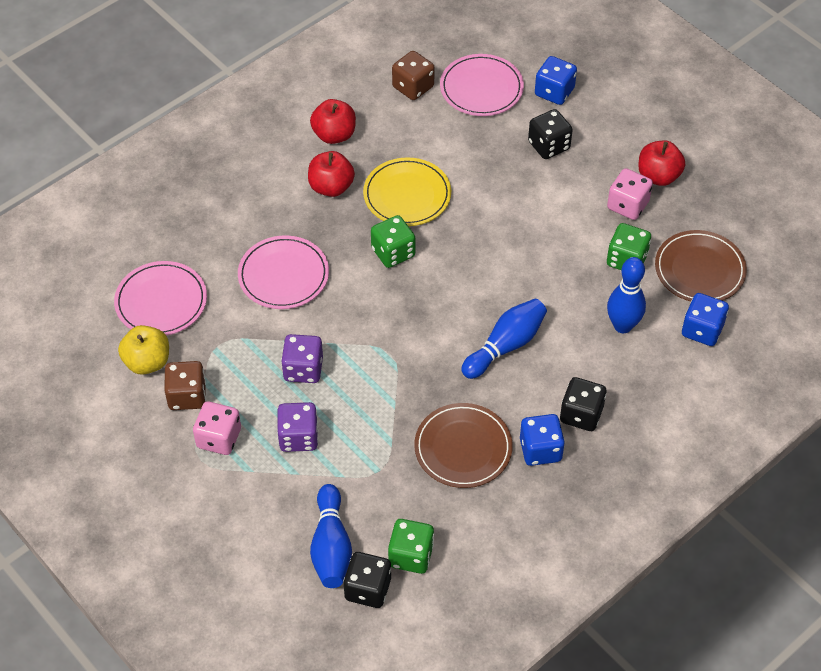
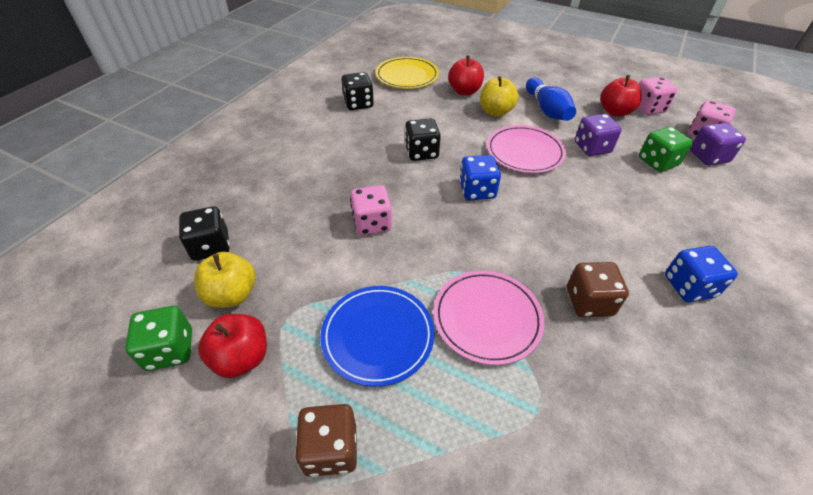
blue bowling pin: [310,484,352,588] [461,298,547,379] [607,257,646,333] = 3 -> [526,78,576,121] = 1
blue dice: [520,414,565,466] [535,56,577,105] [682,293,729,346] = 3 -> [459,155,501,200] [665,246,738,302] = 2
blue plate: none = 0 -> [320,286,435,387] = 1
brown plate: [414,403,513,488] [655,230,747,301] = 2 -> none = 0
green dice: [371,215,415,268] [388,519,434,574] [607,223,651,270] = 3 -> [125,306,192,371] [639,127,693,172] = 2
pink dice: [193,401,241,455] [607,168,653,220] = 2 -> [350,185,392,236] [638,77,678,115] [688,100,736,137] = 3
pink plate: [114,261,207,336] [238,235,329,309] [440,54,524,116] = 3 -> [433,271,544,365] [487,125,566,173] = 2
yellow apple: [118,325,169,375] = 1 -> [194,252,255,308] [480,76,519,116] = 2

